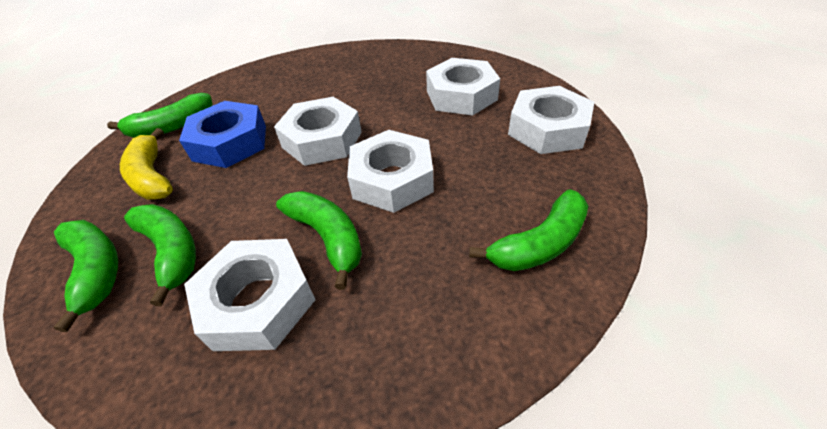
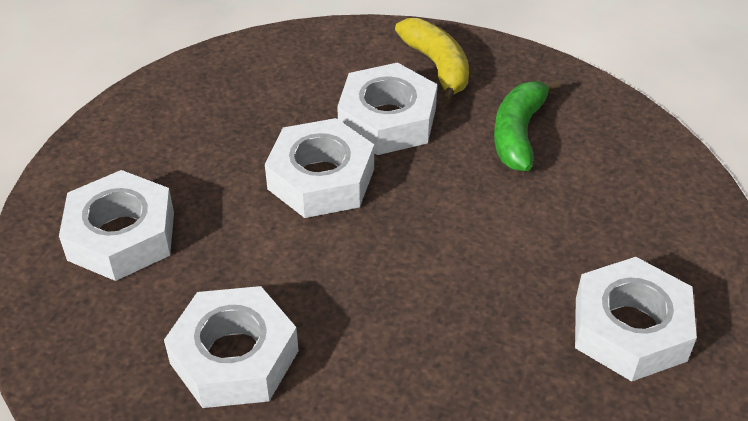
blue nut: [179,101,266,168] = 1 -> none = 0
green banana: [54,220,118,332] [107,93,213,138] [124,204,196,306] [276,191,362,290] [469,189,588,271] = 5 -> [494,79,561,171] = 1

